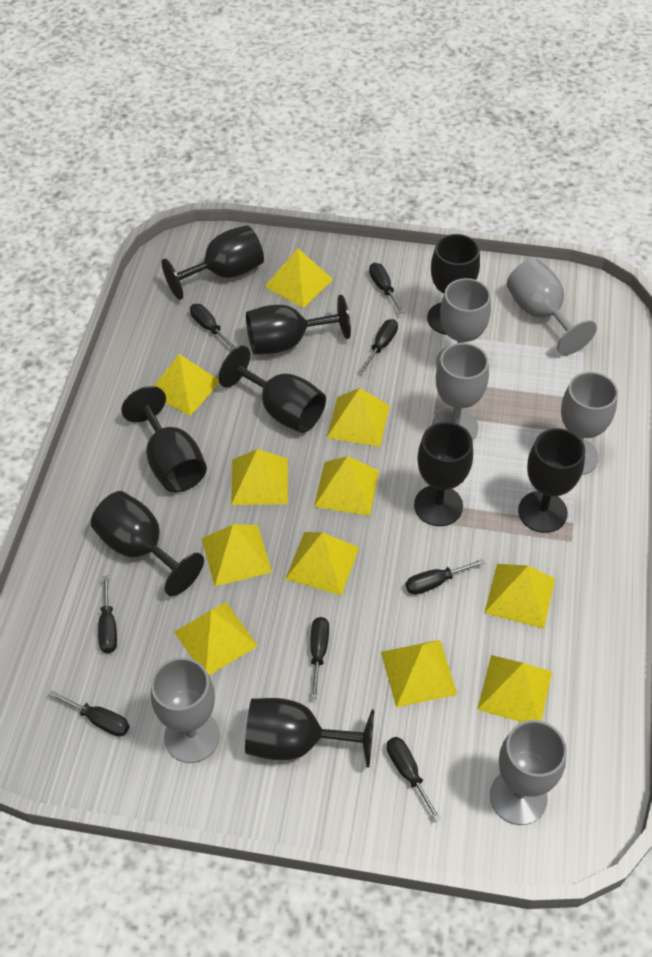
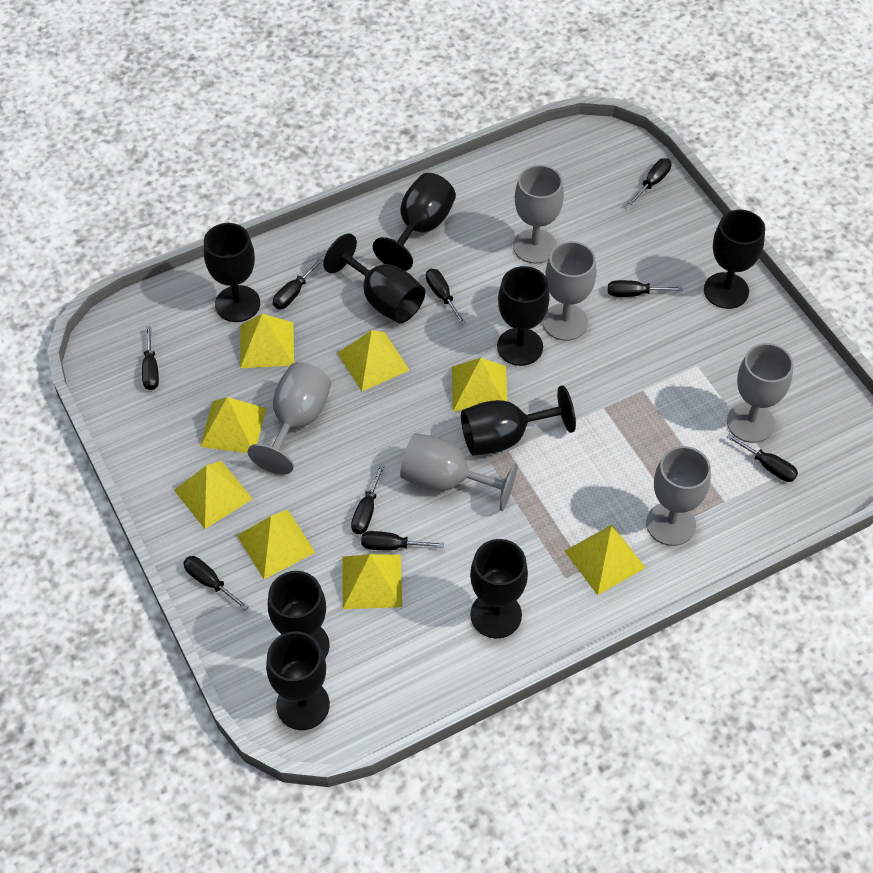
black screwdriver: [49,690,130,737] [98,576,117,653] [190,304,236,350] [310,617,329,699] [360,319,398,372] [369,263,404,314] [387,737,441,821] [406,559,485,595] = 8 -> [142,326,159,390] [183,556,249,610] [273,258,324,309] [351,464,384,534] [361,531,444,550] [426,269,466,325] [608,280,682,297] [628,158,672,205] [726,434,798,482] = 9
yellow pyramid: [154,354,219,416] [174,602,258,675] [202,524,272,586] [231,449,288,505] [264,248,333,308] [285,532,359,595] [314,456,379,516] [327,388,390,447] [381,640,457,708] [477,655,552,722] [484,564,555,629] = 11 -> [174,461,253,529] [200,397,266,453] [237,510,316,579] [240,314,294,368] [338,330,409,391] [342,554,402,609] [452,358,507,411] [565,525,646,595] = 8

